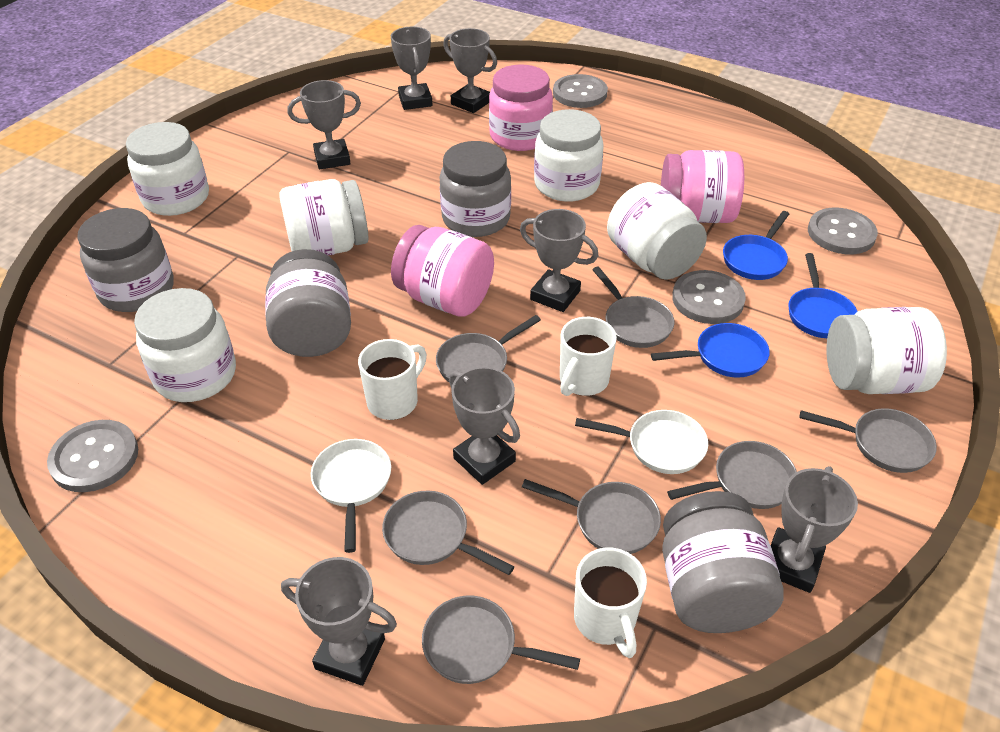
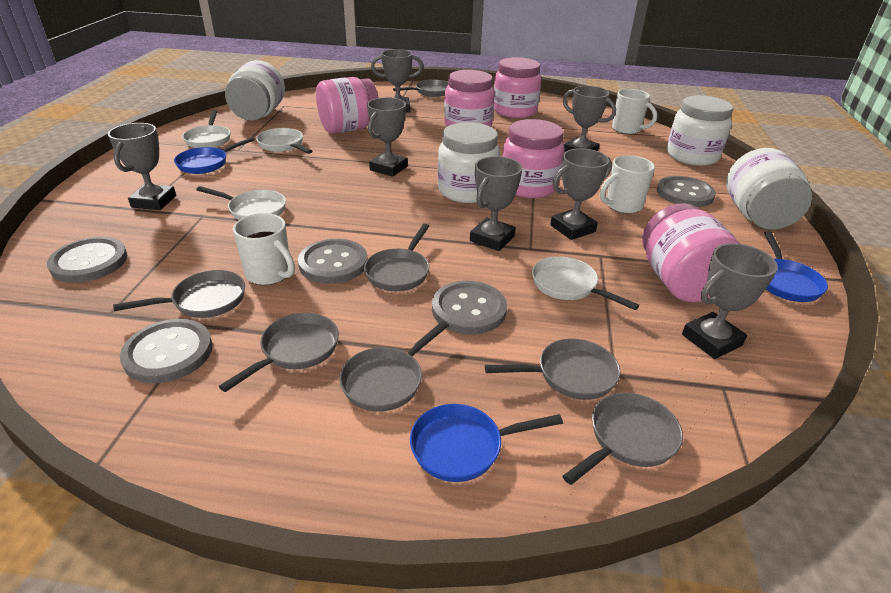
grey button: [47,420,138,492] [553,74,608,108] [672,270,746,324] [808,208,878,254] = 4 -> [47,237,127,283] [120,319,213,383] [298,239,367,284] [432,281,507,334] [657,176,716,207] = 5
grey jar: [77,208,174,312] [265,249,351,357] [439,141,511,237] [662,491,784,633] = 4 -> none = 0
pink jar: [391,225,494,317] [489,64,553,151] [661,150,744,223] = 3 -> [316,77,379,134] [444,70,495,127] [494,57,542,118] [502,119,564,198] [642,203,740,302] = 5
white jar: [126,122,209,216] [134,288,236,402] [279,179,368,256] [534,109,604,202] [607,182,707,280] [826,307,947,394] = 6 -> [225,60,285,121] [438,122,500,203] [667,95,733,166] [726,148,812,230] = 4
white pan: [311,439,391,553] [575,410,708,474] = 2 -> [182,110,231,148] [196,186,286,220] [256,128,312,154] [532,256,639,310] = 4

